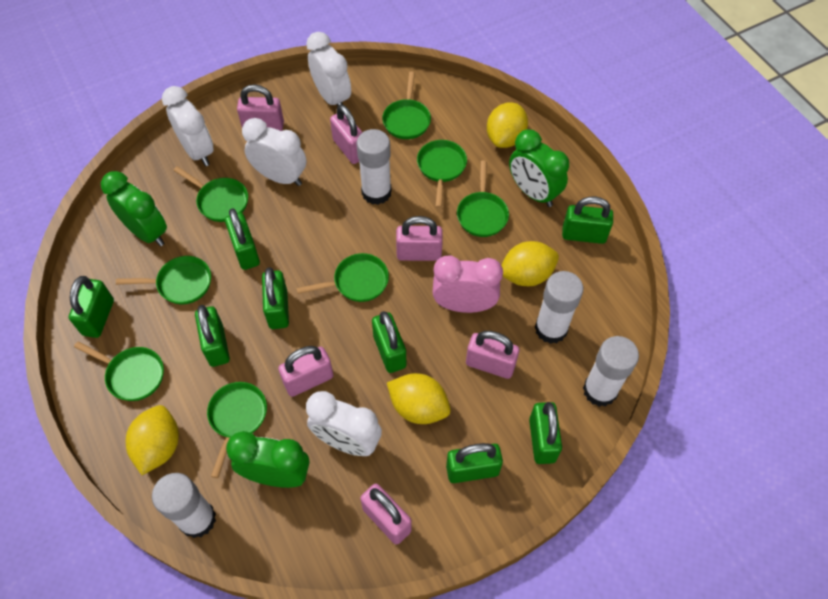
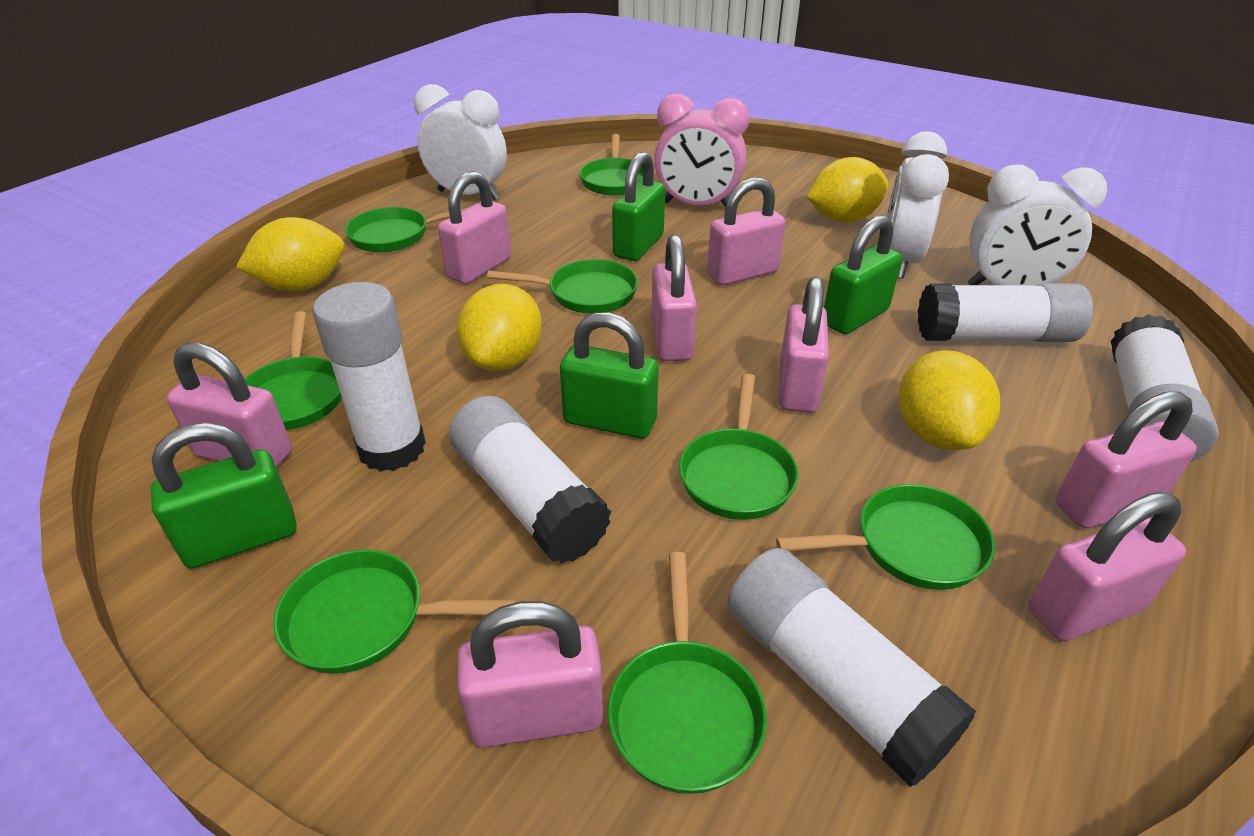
green clock: [101,171,167,246] [226,431,309,488] [509,129,569,207] = 3 -> none = 0
green padlock: [69,276,114,338] [195,305,230,367] [225,208,260,270] [262,267,289,329] [372,311,406,373] [446,443,503,483] [529,402,562,464] [562,197,613,244] = 8 -> [151,423,297,568] [560,312,659,439] [612,152,665,261] [824,215,902,334] = 4
pink padlock: [237,84,284,131] [278,346,333,397] [330,105,363,164] [360,484,412,545] [396,216,443,261] [466,331,519,379] = 6 -> [167,343,292,468] [438,171,511,284] [457,601,603,748] [651,234,697,361] [707,177,785,285] [779,277,829,413] [1028,492,1186,641] [1055,391,1197,528] = 8
white clock: [162,86,214,166] [242,118,306,186] [306,32,351,106] [306,391,382,456] = 4 -> [414,84,507,200] [887,131,949,279] [968,165,1107,285] = 3
white glue stick: [152,473,216,538] [357,129,392,205] [535,271,583,344] [583,336,639,407] = 4 -> [313,282,426,472] [449,396,611,564] [727,548,976,787] [918,283,1093,342] [1111,314,1219,462] = 5

